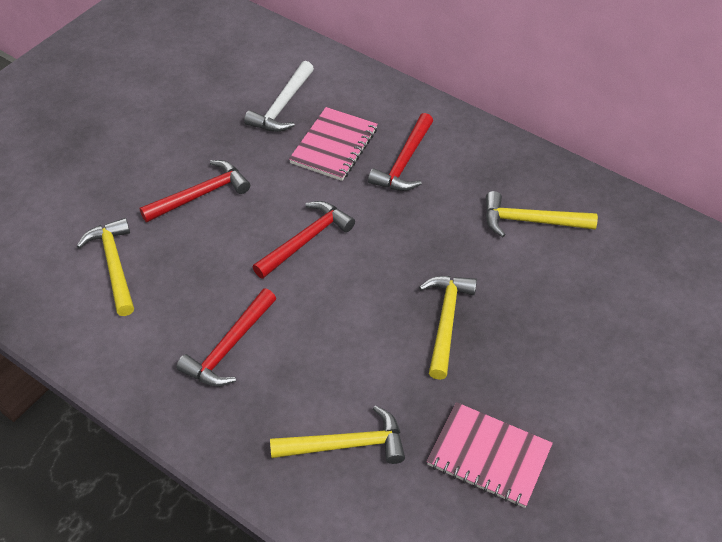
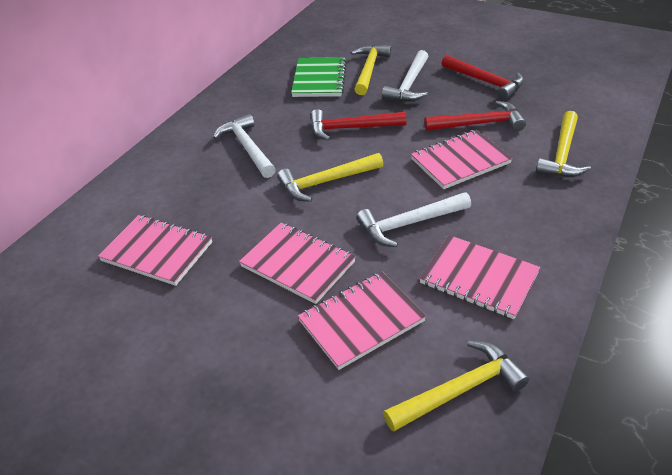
green notebook: none = 0 -> [291,57,347,97] = 1
pink notebook: [289,107,378,181] [427,402,553,508] = 2 -> [98,215,212,286] [239,223,356,304] [298,272,426,370] [411,130,513,189] [419,235,540,319] = 5
red hammer: [140,160,250,222] [176,289,276,386] [253,201,355,279] [368,113,433,191] = 4 -> [310,109,407,141] [424,101,526,131] [441,55,524,100] = 3
white hammer: [244,61,314,132] = 1 -> [213,114,276,178] [356,192,471,247] [382,50,428,102] = 3

